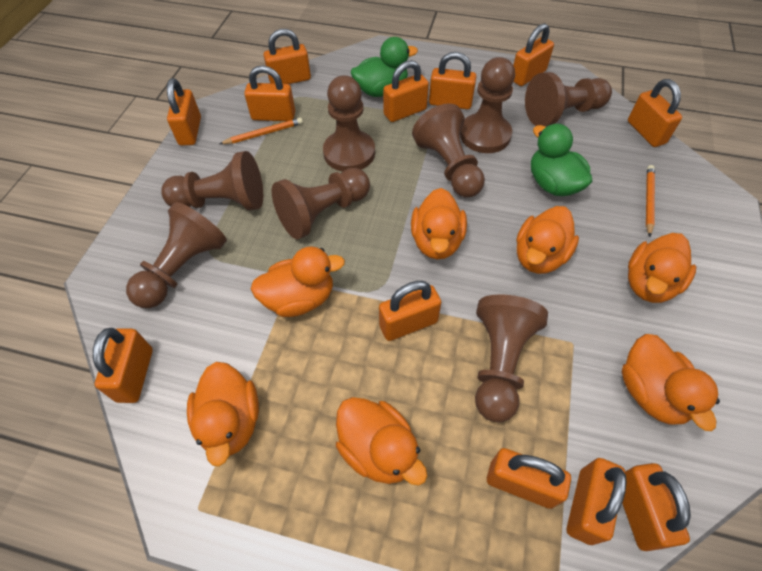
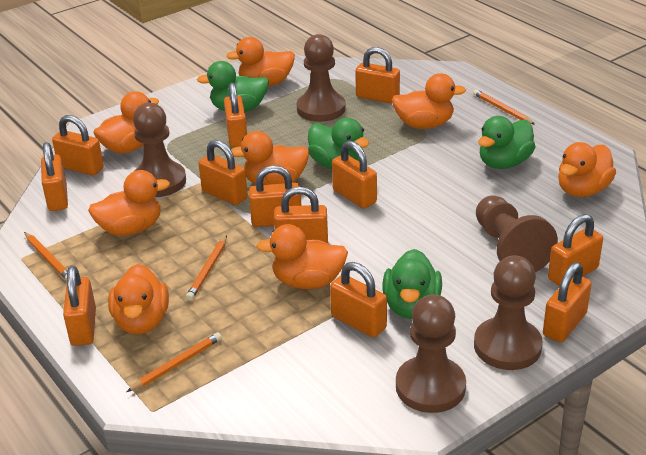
brown pawn: [126,202,227,308] [161,151,263,210] [272,168,370,239] [323,75,375,172] [412,103,485,198] [460,57,515,153] [475,294,548,423] [525,72,612,127] = 8 -> [133,103,186,197] [296,34,346,122] [396,294,466,413] [474,255,543,370] [476,195,558,272] = 5
green duck: [351,37,418,97] [531,124,592,196] = 2 -> [197,61,269,112] [308,118,369,169] [382,249,442,319] [478,116,536,169] = 4
orange duck: [187,362,259,466] [251,246,345,317] [336,397,427,486] [411,188,467,259] [516,206,579,274] [622,334,720,431] [628,233,696,303] = 7 -> [88,170,170,236] [93,91,159,154] [108,264,169,335] [226,37,295,86] [231,131,309,185] [256,224,348,289] [392,73,466,129] [558,142,616,197] = 8
orange pencil: [220,118,303,144] [646,165,655,237] = 2 -> [24,232,68,281] [126,332,222,392] [186,235,227,301] [473,89,535,125] = 4

